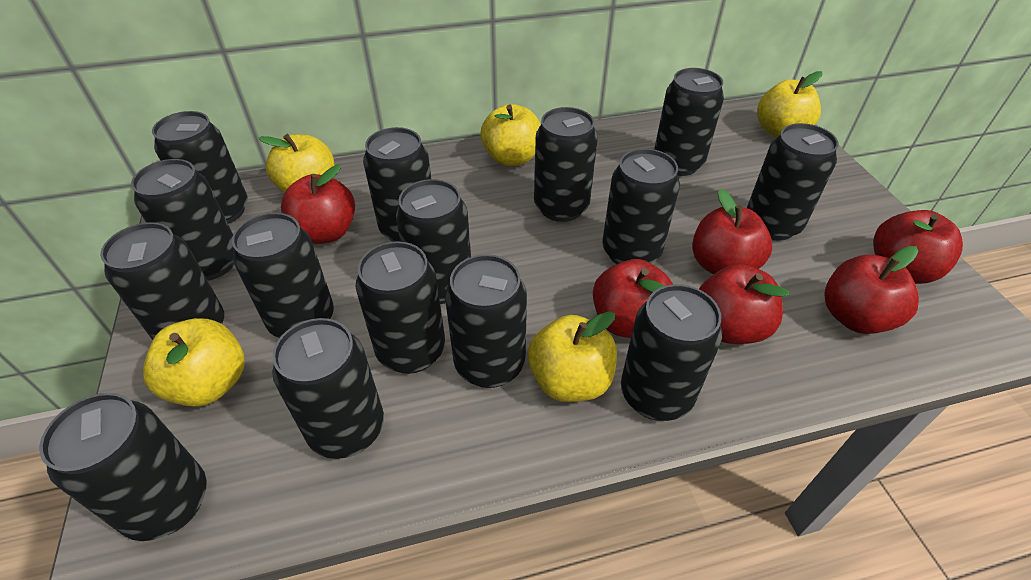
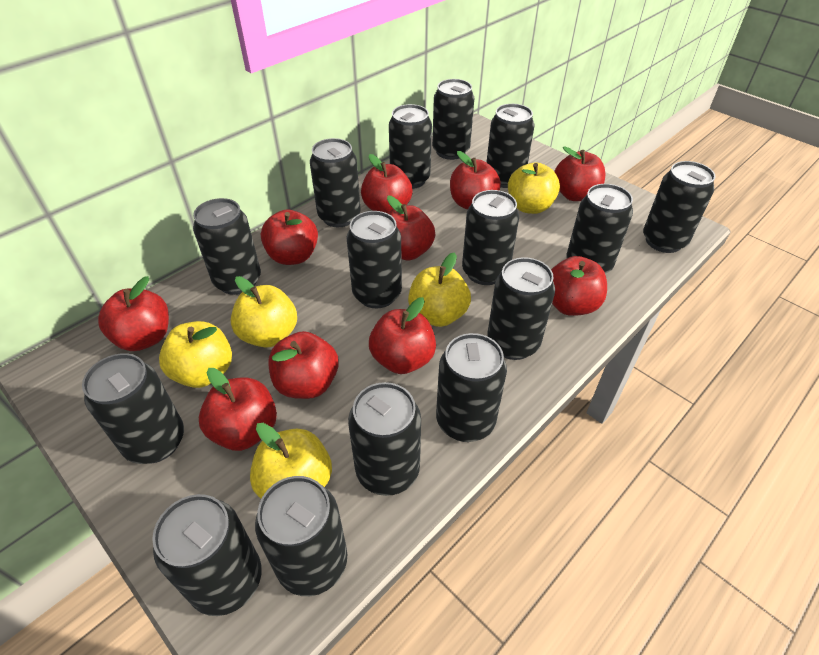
red apple: [281,165,355,244] [593,259,673,338] [692,189,772,274] [699,264,789,344] [824,246,919,334] [873,210,963,284] = 6 -> [98,276,169,351] [199,368,277,451] [261,210,318,265] [268,331,339,399] [361,154,413,213] [369,297,436,374] [387,196,435,260] [450,151,501,209] [551,256,607,316] [554,146,606,201] = 10

